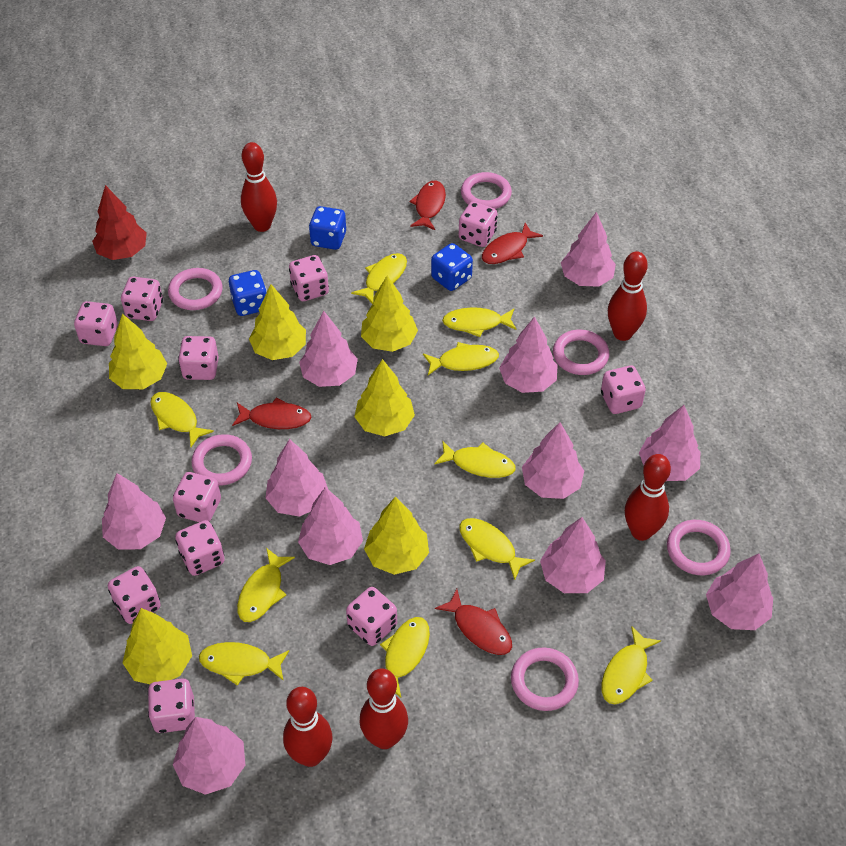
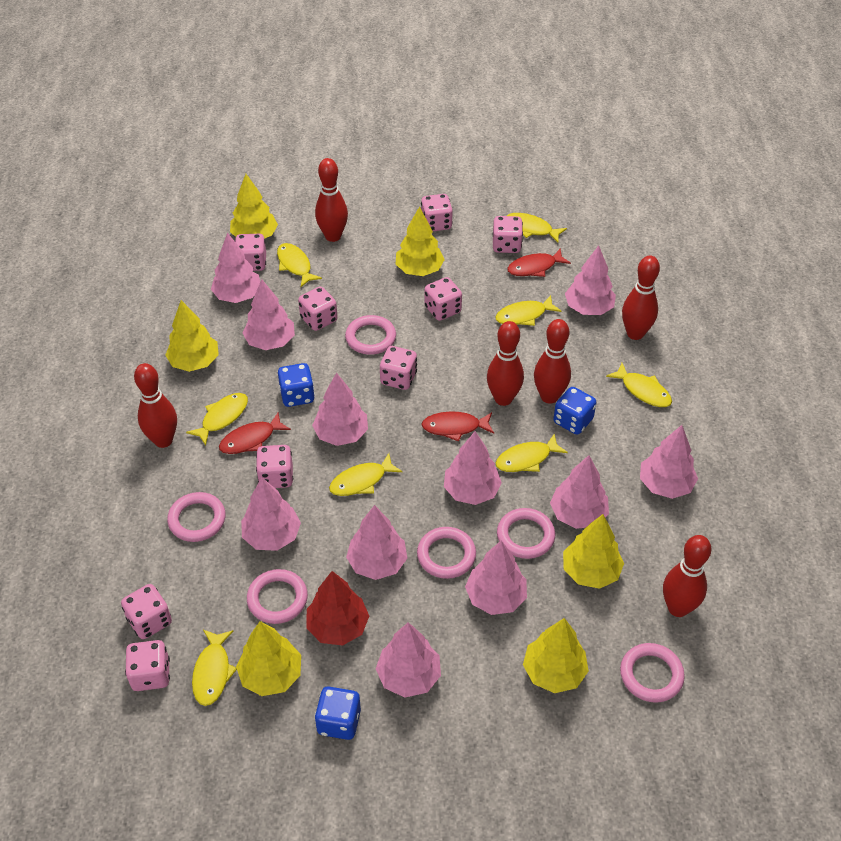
pink dice: [74,301,118,346] [108,566,161,624] [121,277,163,321] [148,678,195,733] [173,472,221,522] [175,520,225,576] [178,336,219,380] [289,255,329,301] [346,587,397,646] [459,202,497,247] [601,366,646,414] = 11 -> [121,584,172,639] [125,640,170,691] [235,234,266,271] [256,445,293,488] [298,287,337,331] [380,346,417,390] [421,194,453,231] [424,277,462,321] [493,216,523,253] = 9
red bowling pin: [241,142,277,232] [283,687,332,767] [360,669,408,749] [608,251,648,341] [625,454,671,541] = 5 -> [134,363,177,448] [315,158,348,242] [487,321,524,406] [534,319,571,404] [622,256,660,340] [663,535,711,617] = 6
red fish: [232,397,312,429] [409,180,446,230] [435,589,512,655] [482,223,543,264] = 4 -> [219,413,291,454] [421,412,494,442] [507,249,571,277] = 3
yellow fish: [150,392,214,447] [199,642,289,686] [237,548,295,622] [351,253,407,304] [380,617,430,698] [423,342,499,375] [434,441,516,478] [442,307,516,337] [459,518,535,580] [601,626,661,704] = 10 -> [186,393,248,446] [192,629,237,706] [277,243,322,287] [329,453,403,496] [495,295,561,326] [496,433,568,472] [507,213,567,243] [606,363,672,407] = 8

